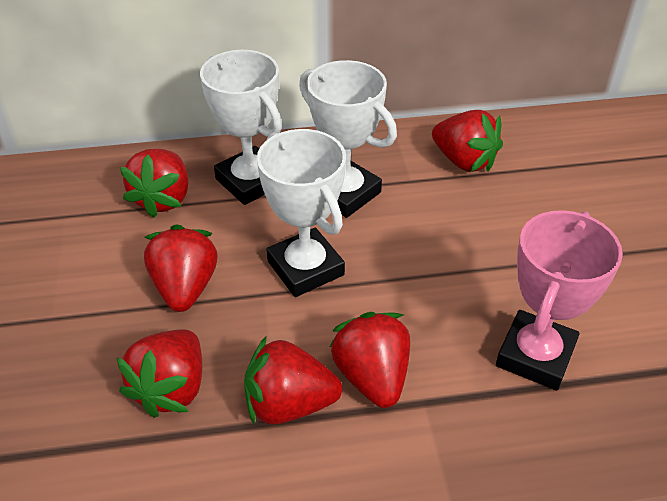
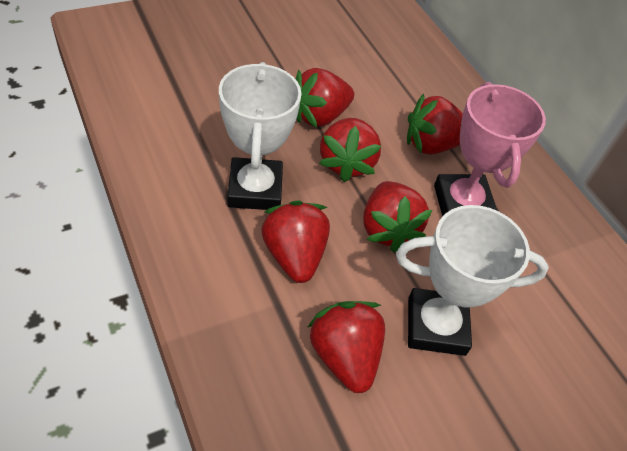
white trophy: [200,50,282,205] [257,129,346,297] [299,60,397,218] = 3 -> [219,62,301,210] [396,205,549,356] = 2

